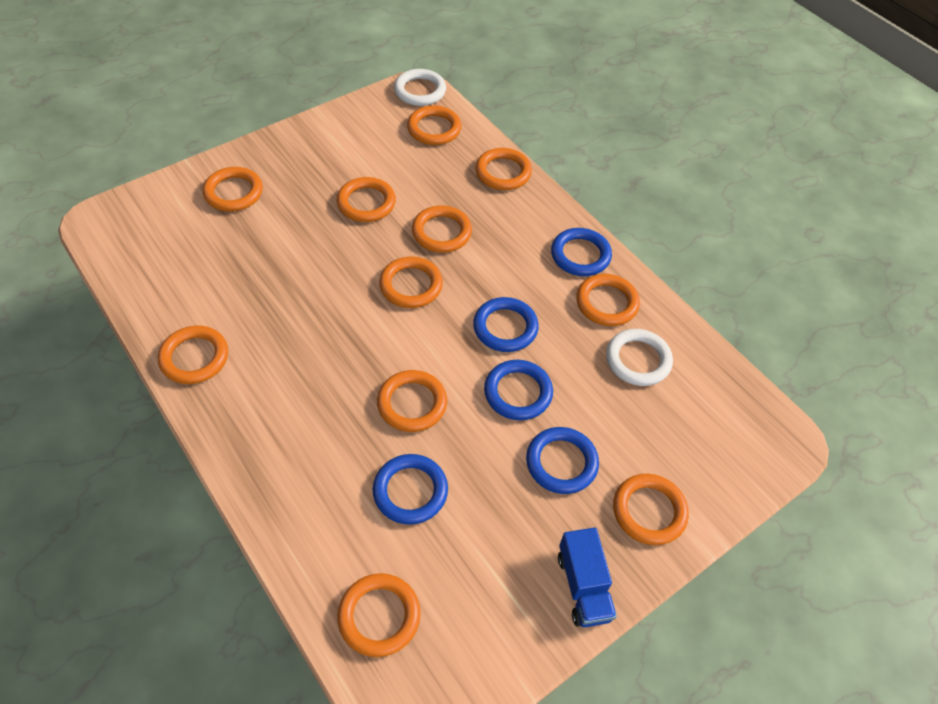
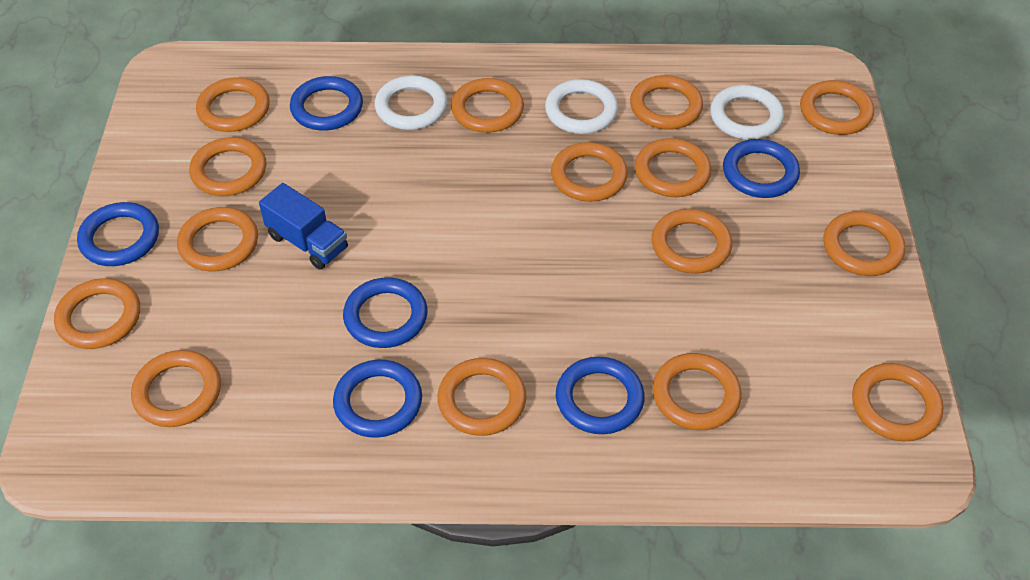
blue ring: [373,454,448,525] [473,297,539,352] [484,360,553,420] [526,427,599,494] [551,228,612,276] = 5 -> [77,202,159,266] [290,76,363,131] [333,360,422,438] [343,277,427,348] [556,357,645,434] [723,139,800,198] = 6
orange ring: [158,326,228,384] [203,167,263,211] [337,177,396,222] [337,573,421,657] [377,370,447,432] [379,256,443,308] [407,105,461,145] [412,206,472,253] [475,148,532,190] [576,274,640,326] [613,474,689,545] = 11 -> [54,278,140,349] [131,350,221,427] [177,207,258,271] [189,137,266,196] [196,77,270,132] [437,358,526,436] [451,78,524,133] [551,142,628,202] [630,75,703,130] [635,138,711,197] [652,209,732,274] [652,353,742,430] [800,80,874,135] [823,211,905,276] [852,363,943,441] = 15
white ring: [394,69,446,106] [606,329,673,386] = 2 -> [375,75,447,130] [545,79,618,134] [710,85,784,140] = 3

